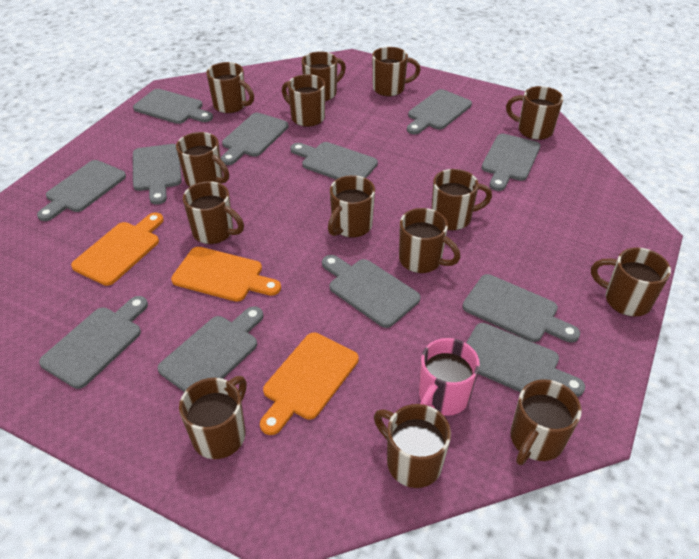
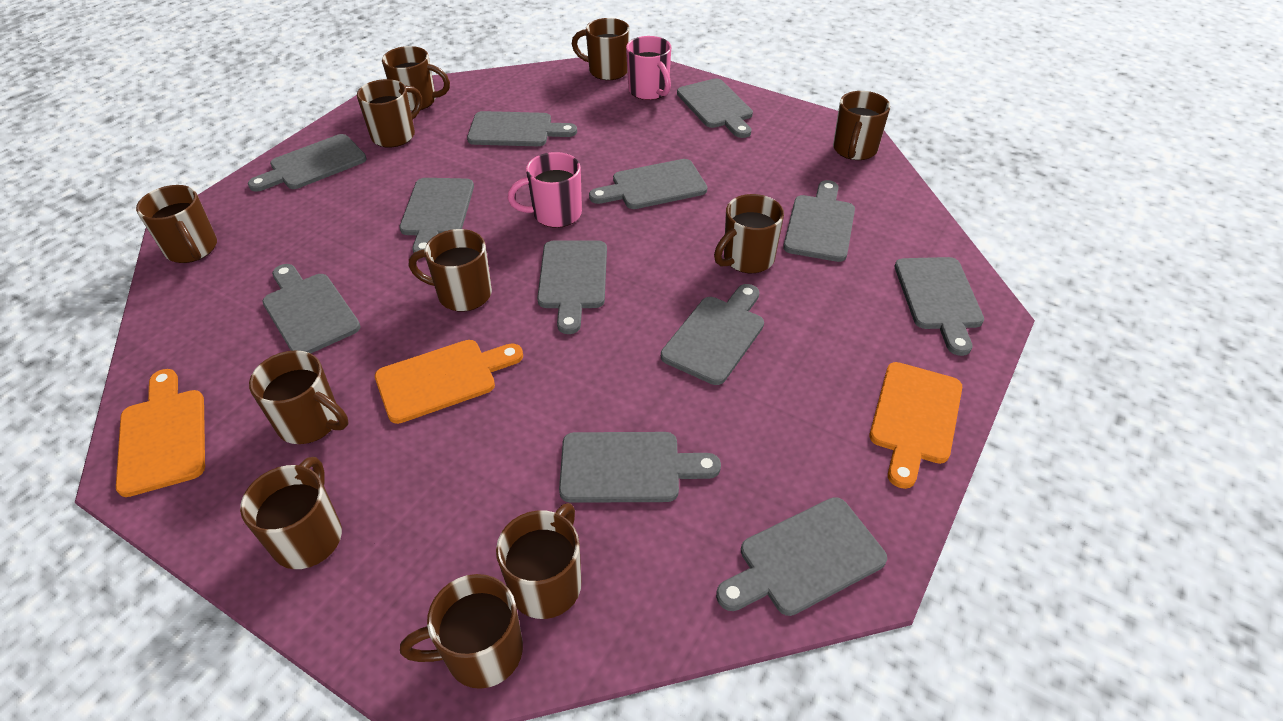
brown mug: [176,132,229,187] [179,376,247,459] [183,181,244,244] [206,62,254,113] [282,74,325,127] [301,51,346,101] [328,175,375,238] [372,47,421,96] [374,404,451,488] [399,208,461,273] [431,169,492,230] [506,86,563,140] [510,379,582,465] [591,247,671,317] = 14 -> [136,185,217,263] [240,457,342,569] [249,350,348,444] [357,79,422,148] [382,46,450,111] [400,574,523,689] [409,229,492,312] [496,503,581,619] [572,18,629,80] [714,194,784,273] [833,91,890,160] = 11
pink mug: [419,338,480,416] = 1 -> [507,152,582,228] [626,36,671,100] = 2

